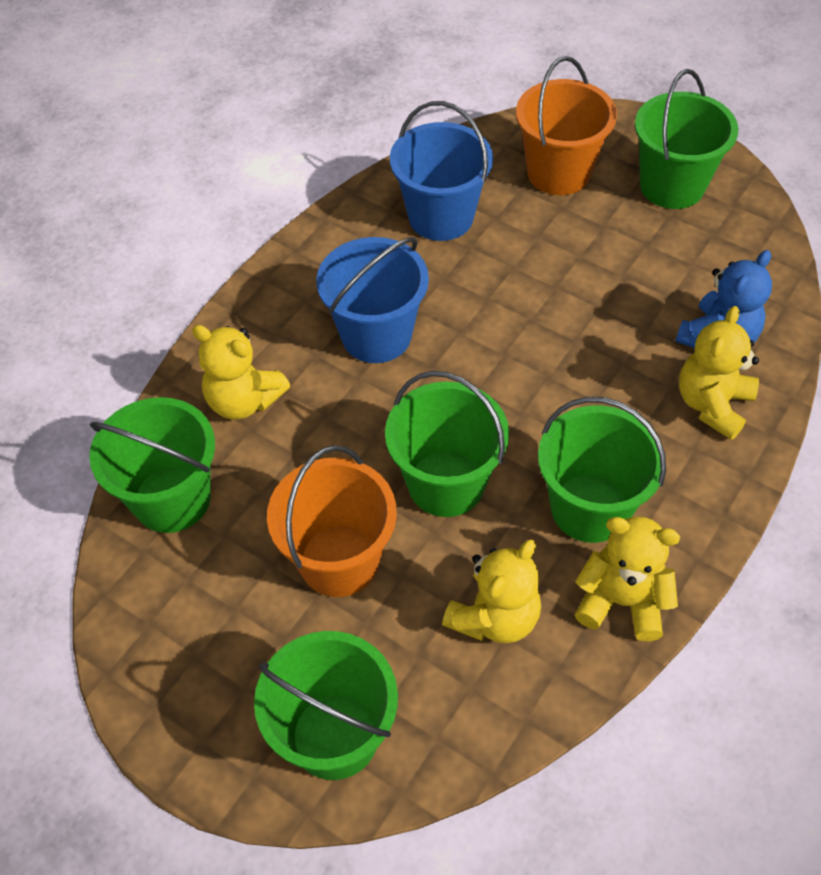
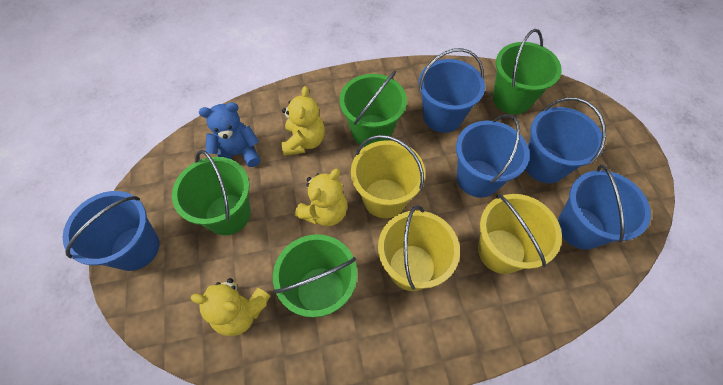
blue bucket: [316,237,429,363] [390,101,493,241] = 2 -> [63,191,160,271] [419,48,485,133] [456,114,530,198] [525,97,606,183] [558,164,651,250] = 5
green bucket: [89,397,215,533] [254,631,398,780] [385,371,509,517] [538,397,666,543] [635,69,738,209] = 5 -> [172,150,251,235] [273,234,357,318] [339,71,407,147] [493,29,562,115] = 4
orange bucket: [267,445,397,597] [516,56,617,195] = 2 -> none = 0
yellow bucket: none = 0 -> [351,135,425,218] [378,205,460,291] [478,194,562,274] = 3
yellow teddy bear: [192,325,290,419] [442,540,541,643] [575,516,680,641] [679,306,759,440] = 4 -> [191,278,270,336] [281,86,325,156] [295,169,347,226] = 3

